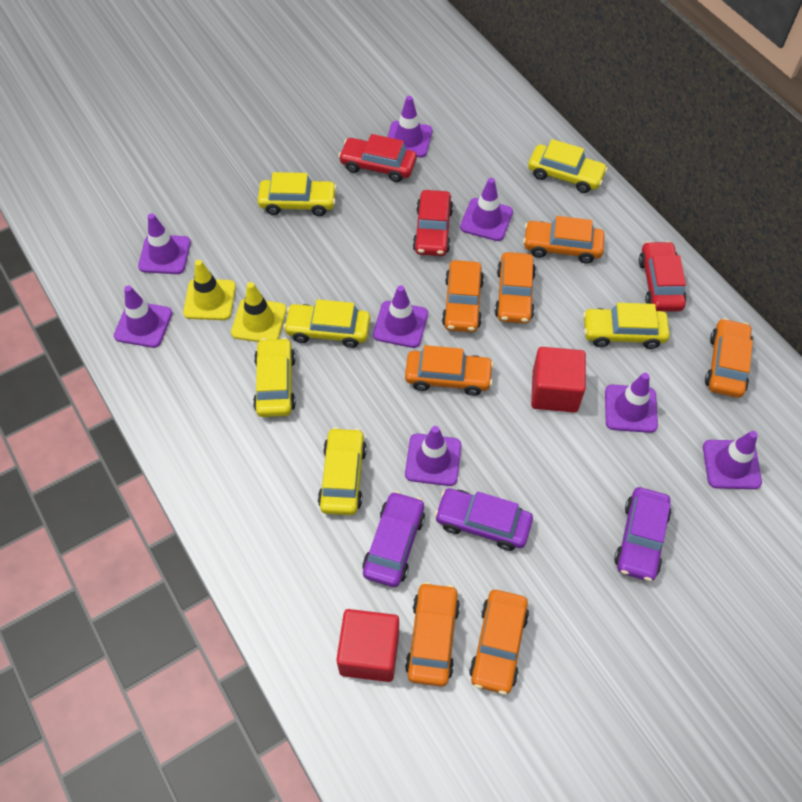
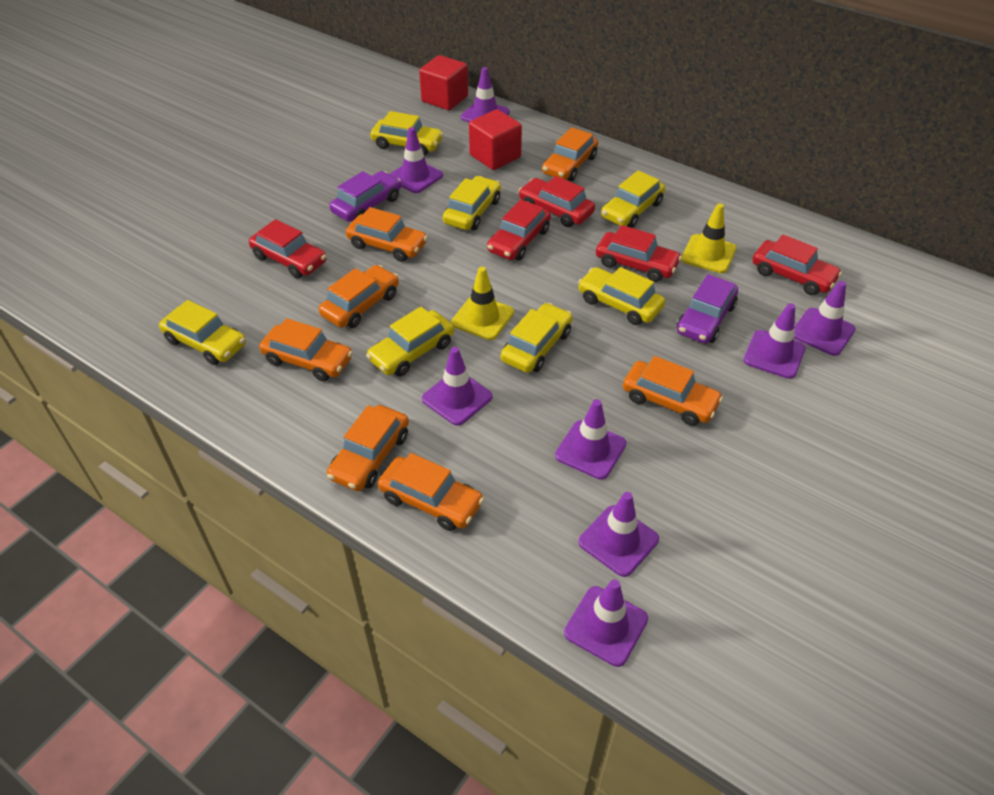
purple car: [362,491,425,587] [434,488,533,551] [614,487,671,581] = 3 -> [329,171,401,222] [676,274,738,344] = 2
red car: [338,134,417,182] [413,190,453,256] [639,241,686,312] = 3 -> [249,219,327,278] [487,199,551,260] [518,176,595,227] [596,225,682,282] [752,234,842,295] = 5
yellow car: [253,337,296,417] [258,172,337,216] [283,299,370,348] [318,427,367,515] [528,139,608,193] [583,303,670,349] = 6 -> [159,300,246,365] [366,306,454,376] [370,111,444,156] [443,176,501,230] [501,303,573,373] [578,267,665,325] [601,170,665,228] = 7

